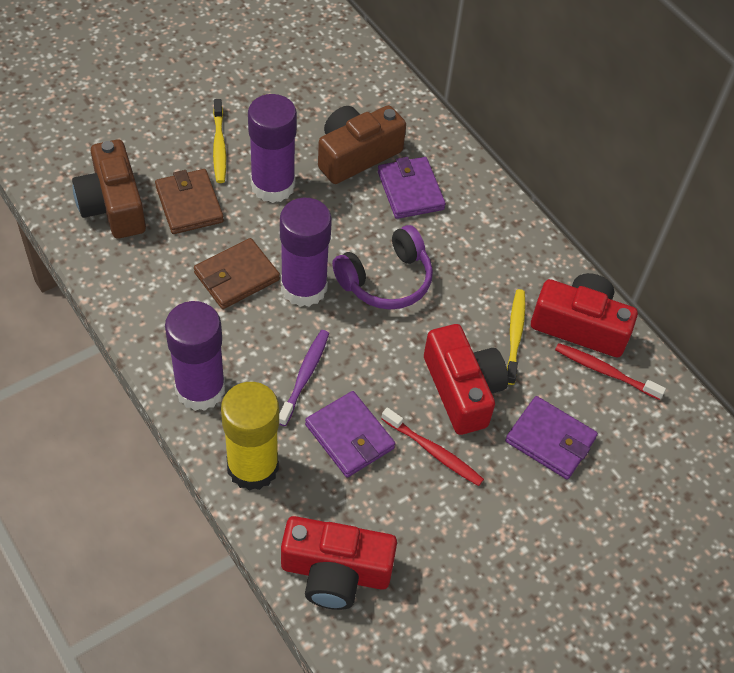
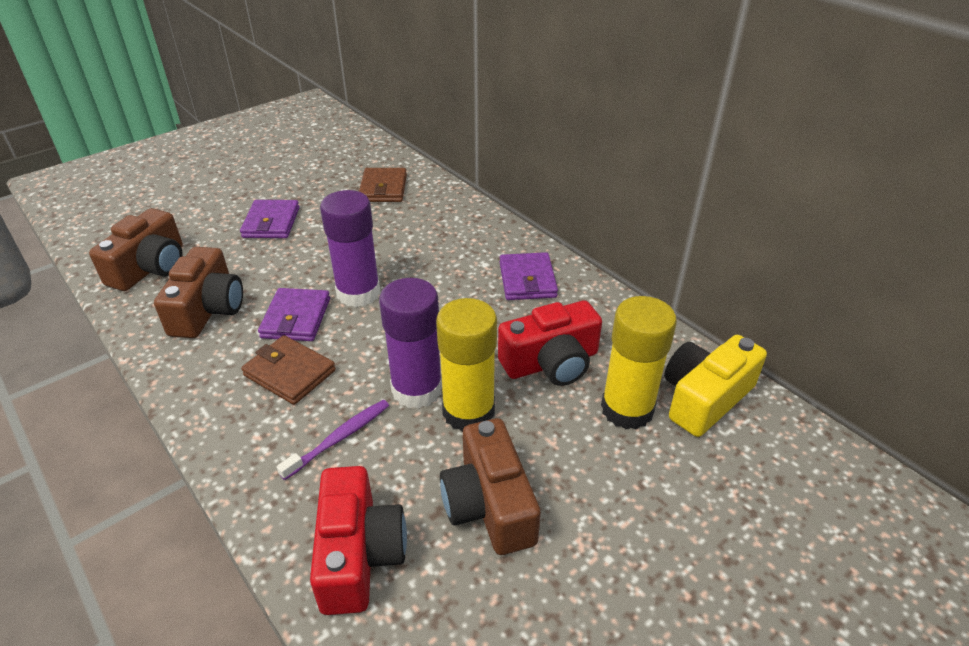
brown camera: [72,139,146,239] [318,105,406,184] = 2 -> [89,208,183,291] [154,247,243,338] [440,418,541,555] = 3
purple glue stick: [165,301,225,411] [248,94,297,203] [280,198,332,307] = 3 -> [320,190,381,307] [379,278,442,409] = 2
purple headphones: [332,225,433,310] = 1 -> none = 0
red camera: [281,516,397,610] [424,324,508,435] [531,273,638,357] = 3 -> [310,466,407,615] [498,300,602,386] = 2
red toothbrush: [381,408,484,486] [555,343,666,400] = 2 -> none = 0
yellow camera: none = 0 -> [664,335,767,437] = 1
yellow glue stick: [221,382,279,491] = 1 -> [436,298,497,432] [601,296,677,430] = 2
yellow toothbrush: [213,99,226,183] [507,289,525,385] = 2 -> none = 0

